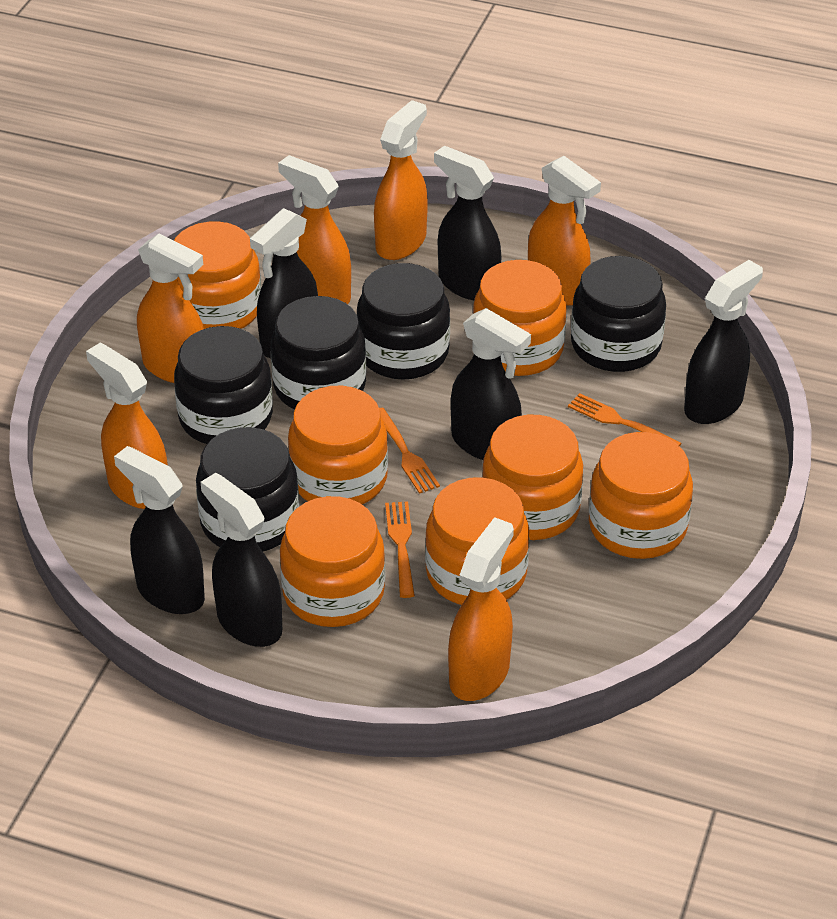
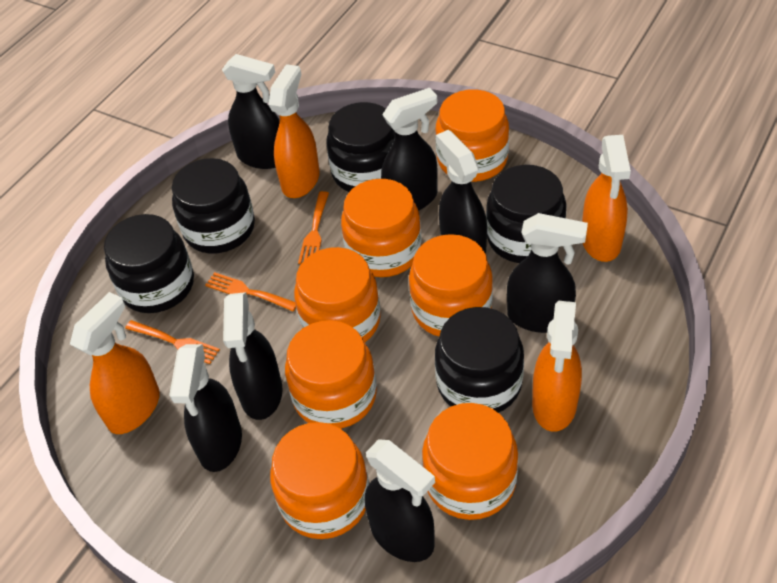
black spray bottle: [114,446,205,614] [200,473,282,647] [250,208,318,358] [434,145,501,300] [451,308,531,460] [684,260,763,424] = 6 -> [169,344,242,472] [222,54,280,169] [223,292,283,420] [365,439,435,562] [381,88,438,211] [436,130,487,254] [507,213,588,333] = 7
orange spray bottle: [86,343,168,509] [137,234,204,383] [278,155,351,304] [374,100,428,260] [448,517,514,701] [528,156,601,306] = 6 -> [70,292,160,434] [269,64,320,198] [532,301,582,432] [582,135,631,262] = 4

